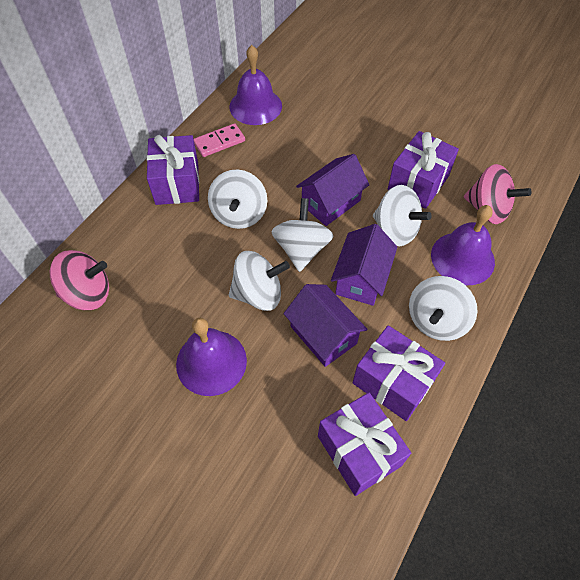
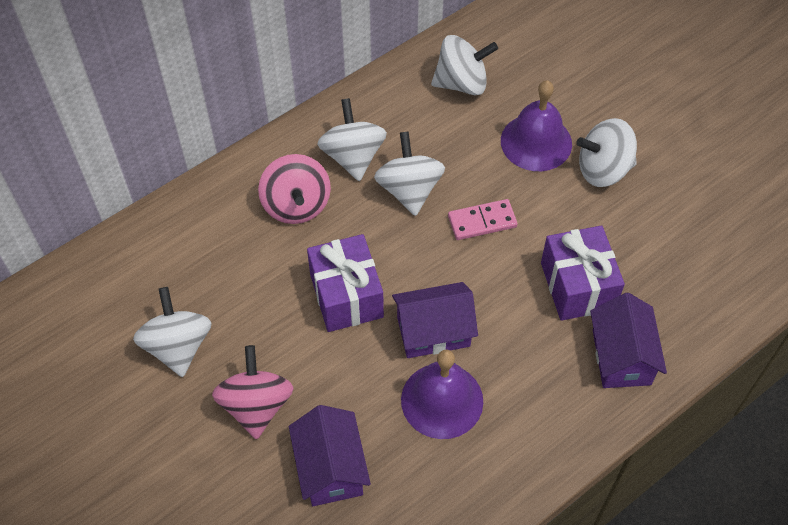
purple bell: [176,318,247,396] [229,45,282,125] [431,205,495,285] = 3 -> [401,349,483,439] [501,80,572,171] = 2
purple gift: [147,135,199,205] [318,392,411,496] [352,325,445,421] [388,131,459,209] = 4 -> [307,234,384,332] [541,225,625,321] = 2

